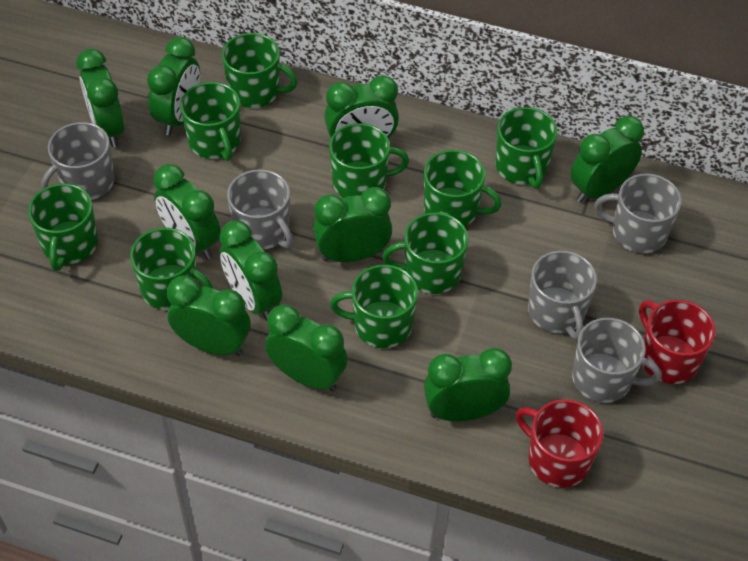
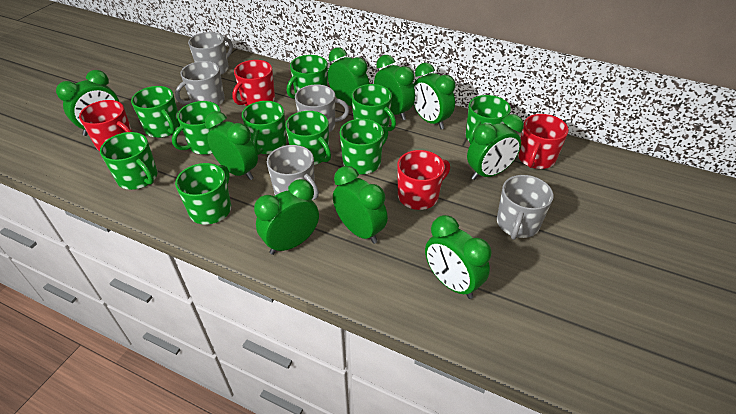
green clock: [76,49,125,148] [147,37,200,135] [153,164,221,259] [167,275,251,356] [220,221,282,321] [265,304,348,391] [313,187,392,262] [324,75,399,139] [424,348,512,421] [570,116,644,202] = 10 -> [56,70,119,136] [205,111,258,180] [254,179,319,255] [328,47,369,106] [333,166,388,244] [374,55,415,120] [413,63,455,129] [425,215,492,299] [467,114,524,180] = 9
green mug: [28,183,98,271] [130,228,213,310] [180,82,241,161] [222,33,298,108] [329,123,409,198] [330,265,418,348] [382,212,468,294] [424,150,502,227] [495,107,558,189] = 9 -> [100,132,158,190] [131,86,180,138] [172,101,223,155] [175,163,231,225] [242,101,287,155] [285,111,331,165] [287,55,328,99] [340,119,388,174] [351,84,396,131] [466,95,511,144] = 10
red mug: [516,399,603,488] [639,300,716,384] = 2 -> [79,100,132,151] [232,60,275,106] [397,150,450,210] [518,114,569,169] = 4

